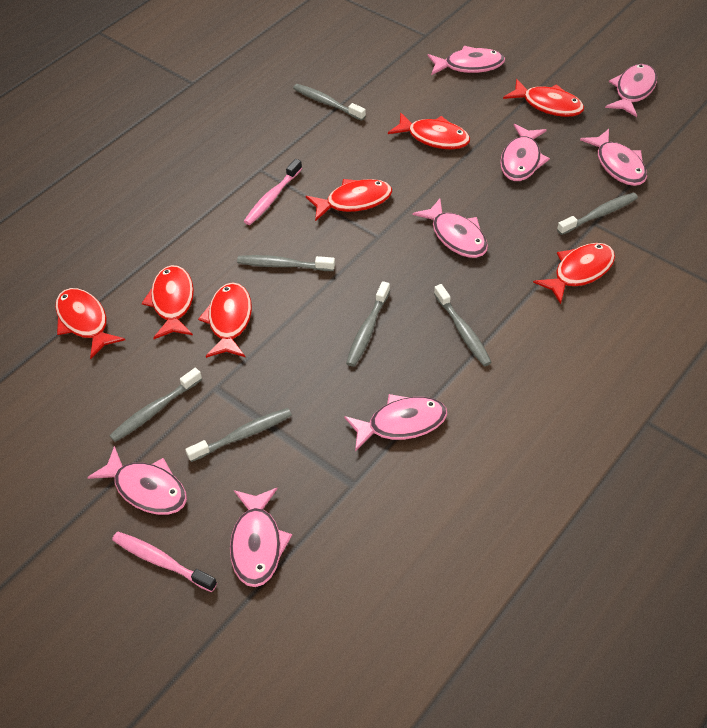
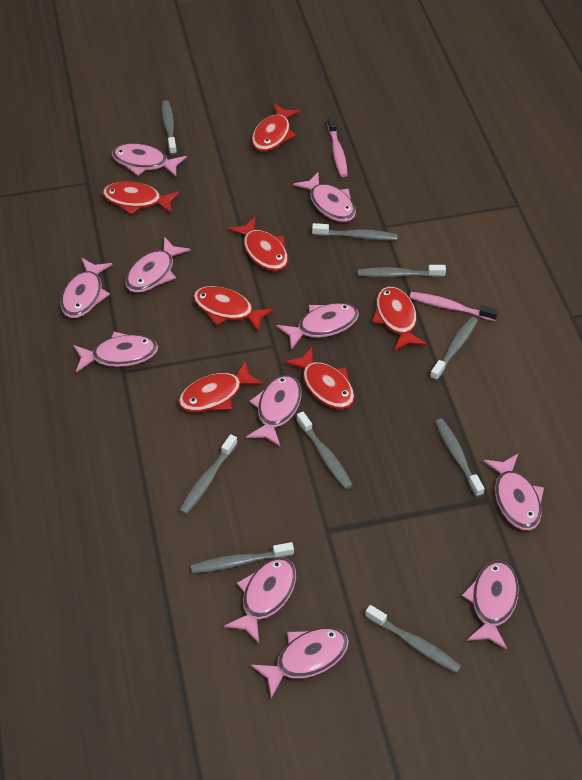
grey toothbrush: [109,368,202,442] [185,408,292,462] [237,255,335,271] [293,84,366,121] [346,281,390,367] [434,284,492,366] [557,193,638,235] = 7 -> [162,100,177,155] [179,434,238,515] [191,542,294,573] [296,412,353,489] [312,223,398,240] [358,265,446,278] [365,605,461,673] [430,317,478,381] [435,419,485,497] = 9
pink fish: [87,446,187,515] [230,488,292,587] [344,394,447,452] [412,198,488,258] [428,46,505,75] [500,124,550,181] [580,129,647,186] [605,64,657,117] = 8 -> [60,258,113,318] [73,332,158,372] [112,144,187,177] [125,237,191,293] [224,558,296,643] [246,375,302,447] [251,628,349,698] [277,303,359,350] [293,172,356,222] [462,561,519,650] [483,454,544,530] = 11

